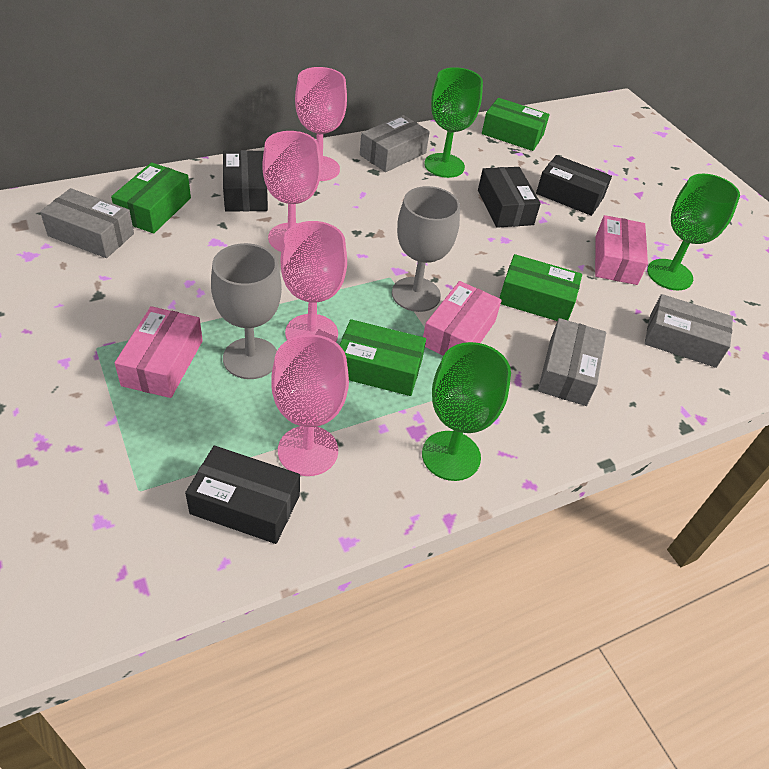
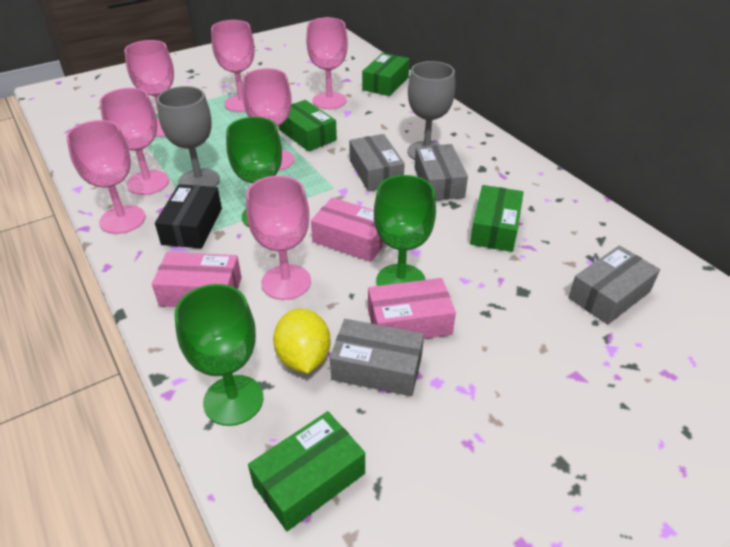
black box: [185,446,300,544] [223,150,268,212] [478,167,541,228] [536,155,612,216] = 4 -> [155,184,222,248] = 1
pink goblet: [262,131,321,252] [271,334,349,476] [281,221,347,342] [295,67,347,181] = 4 -> [66,120,146,234] [99,88,169,195] [124,40,174,137] [211,20,255,112] [242,68,294,171] [246,176,311,300] [306,17,348,109] = 7
yellow lemon: none = 0 -> [273,308,331,373] = 1

